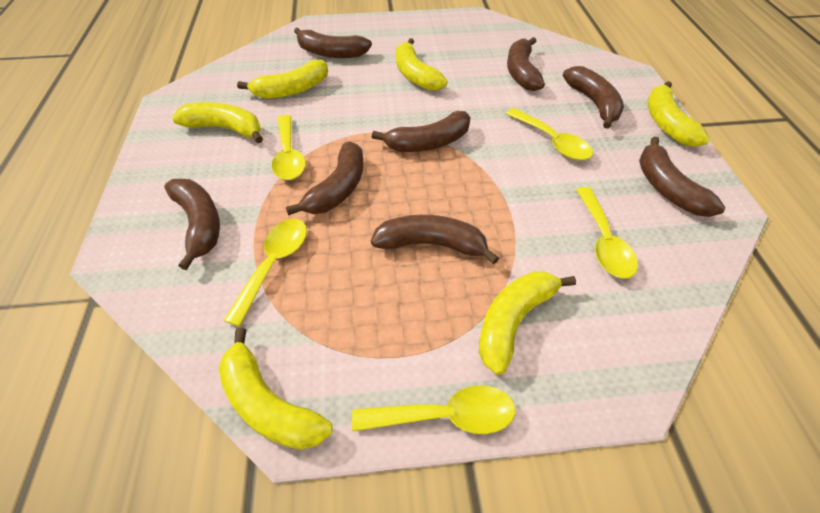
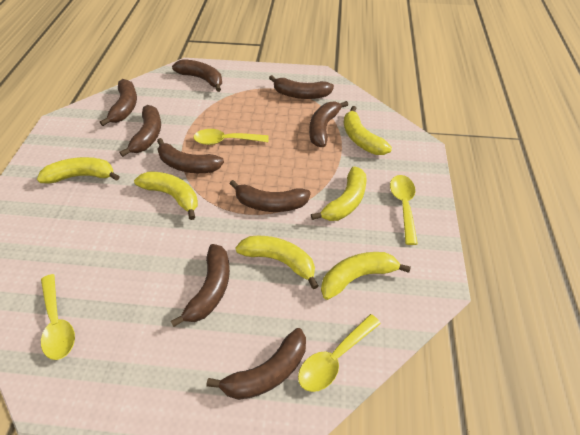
brown banana: [164,179,220,270] [286,141,364,215] [294,28,372,58] [371,215,499,265] [372,111,471,152] [507,37,545,91] [563,66,624,129] [639,136,725,217] = 8 -> [100,79,137,126] [120,105,161,157] [157,138,224,173] [171,244,230,327] [172,59,222,92] [207,328,306,400] [230,180,311,212] [269,75,334,99] [309,101,348,147] = 9
yellow spoon: [223,219,307,327] [272,115,306,180] [352,385,515,434] [506,108,593,160] [576,187,638,279] = 5 -> [41,274,75,360] [193,129,269,145] [298,314,381,392] [390,175,418,245] = 4

